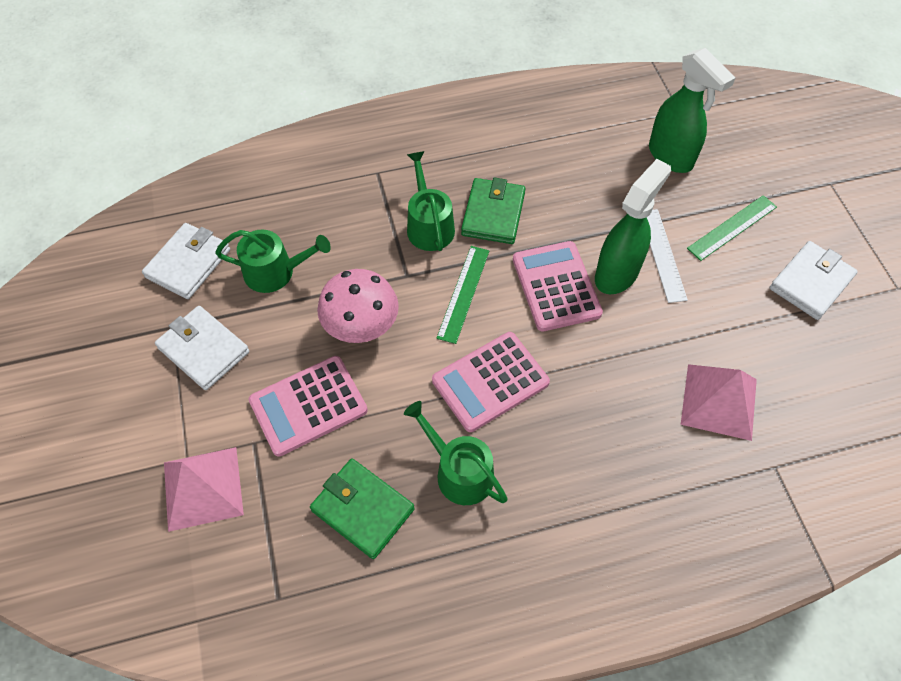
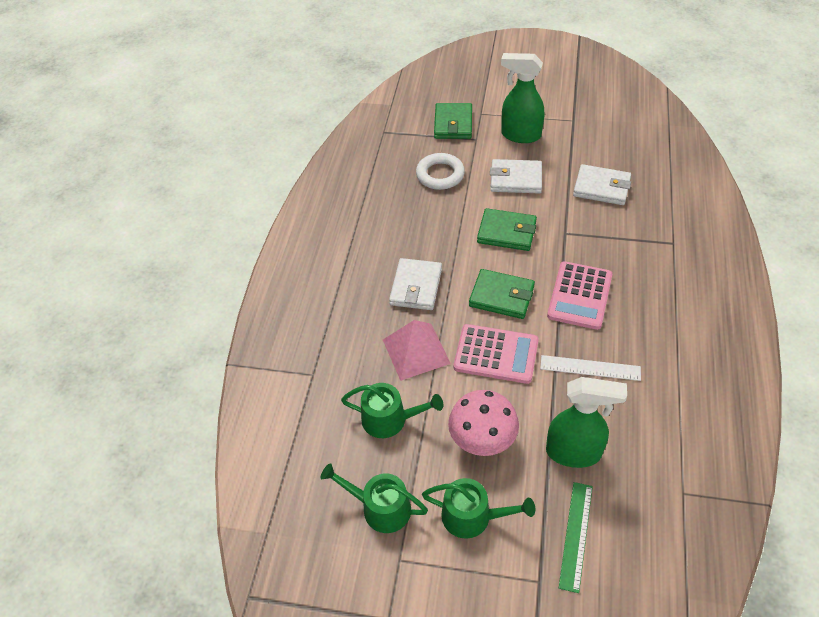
green ruler: [437,246,489,344] [687,195,777,261] = 2 -> [559,482,593,593] = 1
green wallet: [310,459,415,559] [461,177,526,244] = 2 -> [434,103,472,139] [469,269,535,319] [477,208,537,251] = 3
pink calculator: [248,356,368,457] [432,332,550,432] [513,241,603,331] = 3 -> [454,324,539,384] [547,261,612,330] = 2
pink pyramid: [164,447,244,532] [681,364,757,441] = 2 -> [383,320,451,381] = 1
white ring: none = 0 -> [416,153,465,190] = 1

